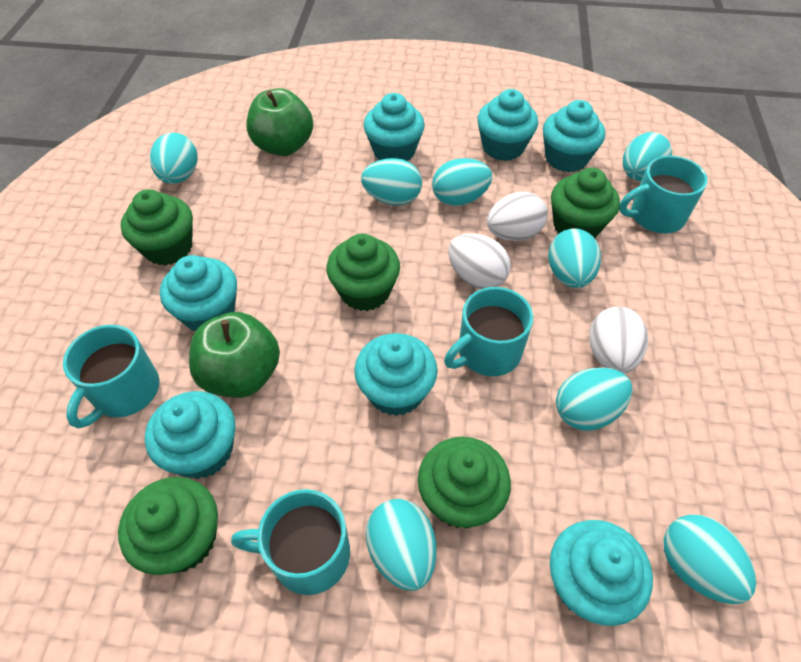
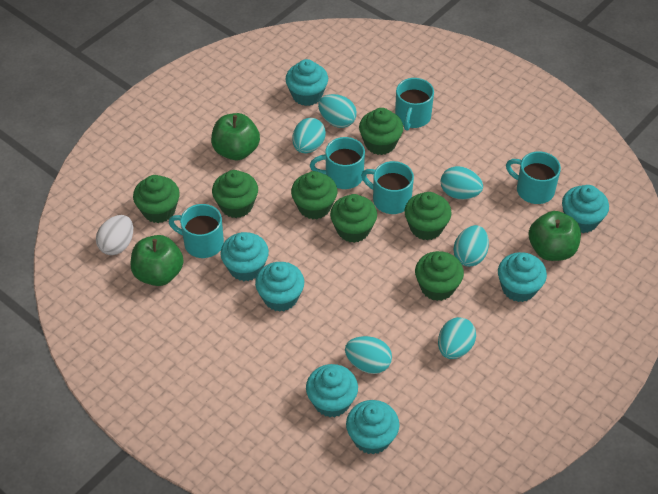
green apple: [189,312,280,398] [246,88,313,156] = 2 -> [131,235,184,286] [211,113,260,160] [529,211,581,261] = 3
green cupcake: [118,477,218,575] [121,189,193,265] [326,234,400,311] [418,437,511,529] [551,168,620,238] = 5 -> [133,175,180,223] [212,170,258,218] [291,171,337,219] [330,194,377,243] [359,108,403,155] [405,192,452,240] [415,251,464,301] = 7
turquoise egg: [150,133,198,184] [361,158,422,206] [366,499,436,591] [432,158,492,206] [548,228,601,288] [556,367,632,431] [623,132,672,181] [664,514,756,604] = 8 -> [292,118,326,153] [318,94,357,128] [345,336,392,374] [438,317,476,359] [441,166,483,199] [453,225,489,267] = 6
turquoise mug: [63,325,160,429] [231,489,350,595] [444,287,533,376] [619,155,708,233] = 4 -> [169,204,224,258] [310,137,365,189] [361,161,414,214] [395,78,434,131] [506,151,561,204] = 5
white egg: [448,233,511,289] [487,192,548,241] [589,307,648,374] = 3 -> [96,215,133,255] = 1

